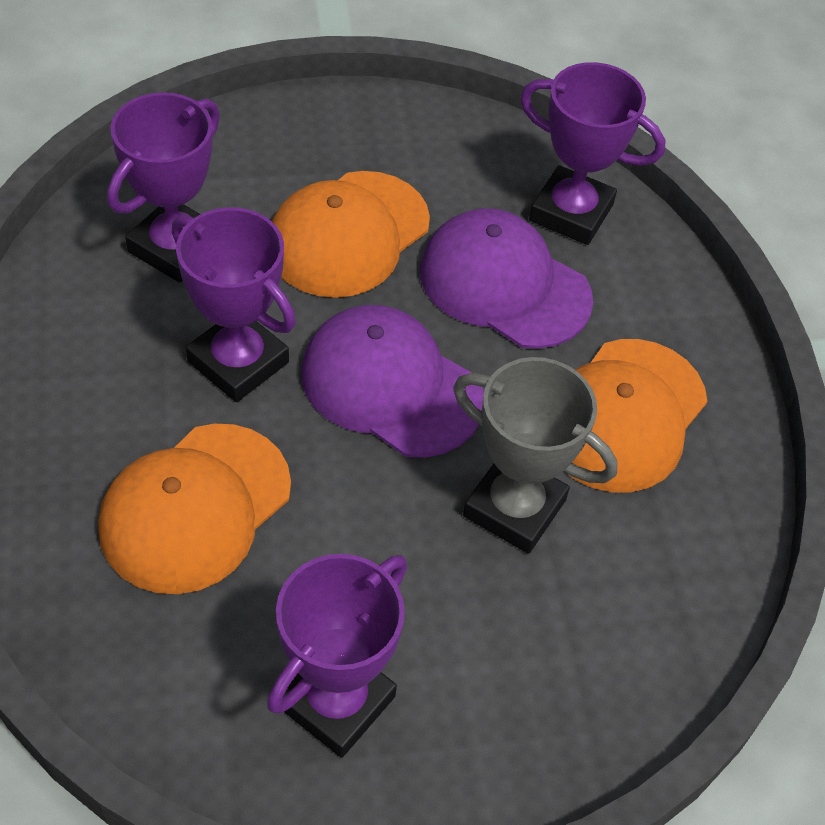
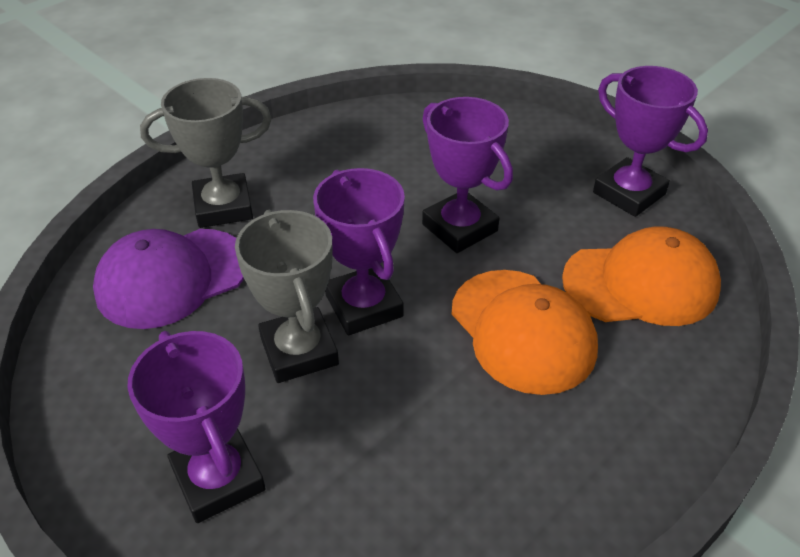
grey trophy: [453,357,618,554] = 1 -> [140,78,272,228] [235,210,339,383] = 2
orange cap: [98,424,291,594] [272,171,430,298] [566,339,707,492] = 3 -> [452,270,598,395] [562,226,721,326] = 2
purple cap: [301,305,484,458] [420,208,593,349] = 2 -> [93,229,244,329] = 1

